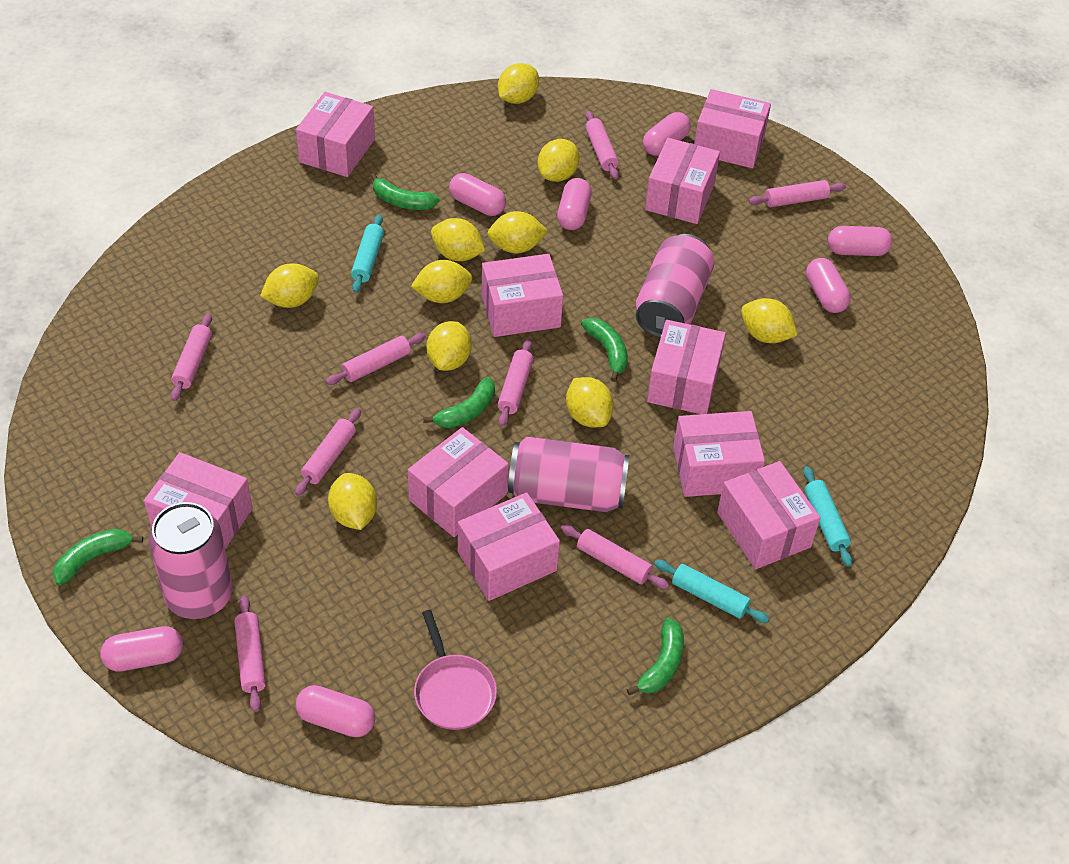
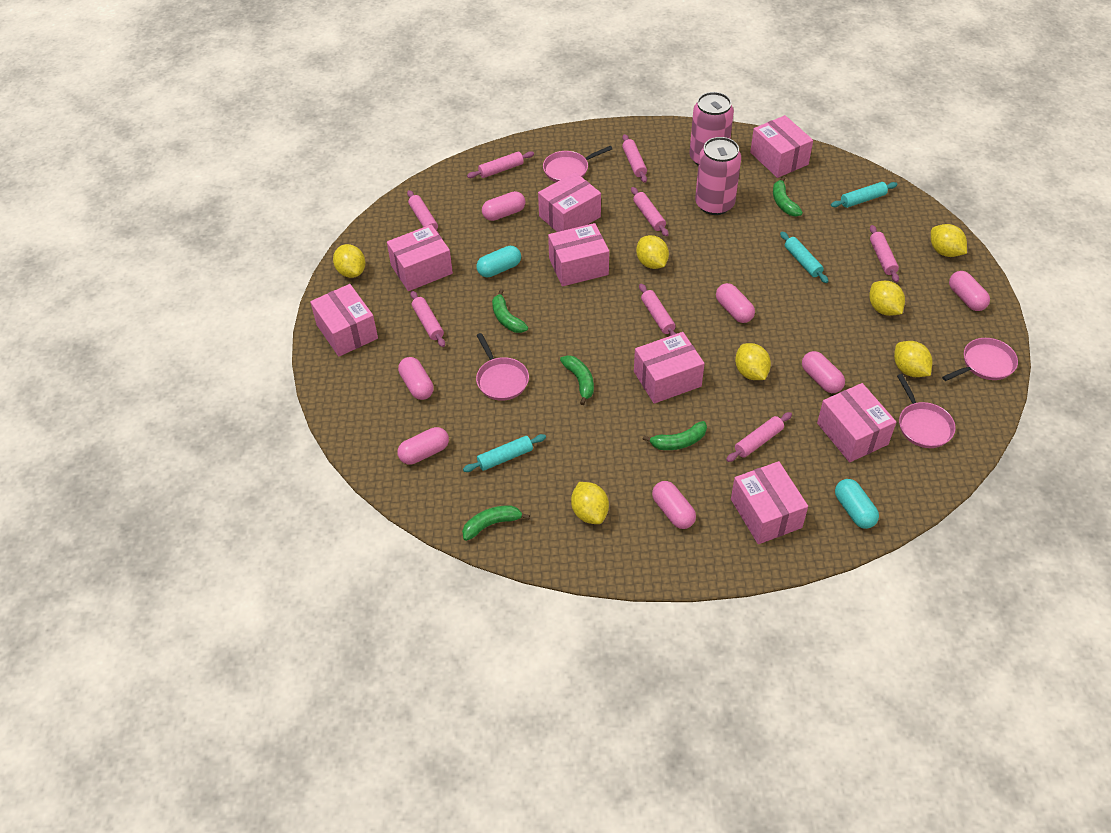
pink box: [144,452,253,549] [296,92,375,177] [408,427,509,537] [458,492,560,601] [482,254,563,337] [645,138,720,224] [647,320,726,414] [673,411,765,497] [694,89,771,168] [717,461,820,569] = 10 -> [310,284,378,357] [387,224,453,291] [538,172,601,232] [548,223,609,286] [634,332,705,404] [731,461,808,544] [750,115,813,178] [817,383,896,462] = 8
pink can: [149,502,233,619] [508,437,629,512] [636,234,715,338] = 3 -> [689,92,734,165] [695,137,741,215] = 2
pink pan: [414,610,497,730] = 1 -> [476,333,529,401] [543,146,612,182] [897,374,956,448] [942,338,1018,381] = 4
turquoise capsule: none = 0 -> [476,246,521,278] [835,479,879,529] = 2
yellow lemon: [260,264,319,308] [328,473,377,530] [411,260,472,303] [427,321,472,371] [431,218,485,261] [487,211,548,253] [498,63,539,104] [537,139,580,182] [566,377,614,428] [741,298,797,343] = 10 -> [333,244,365,278] [571,482,609,524] [636,235,669,269] [735,343,771,380] [869,281,905,316] [894,341,932,377] [931,224,967,257] = 7

